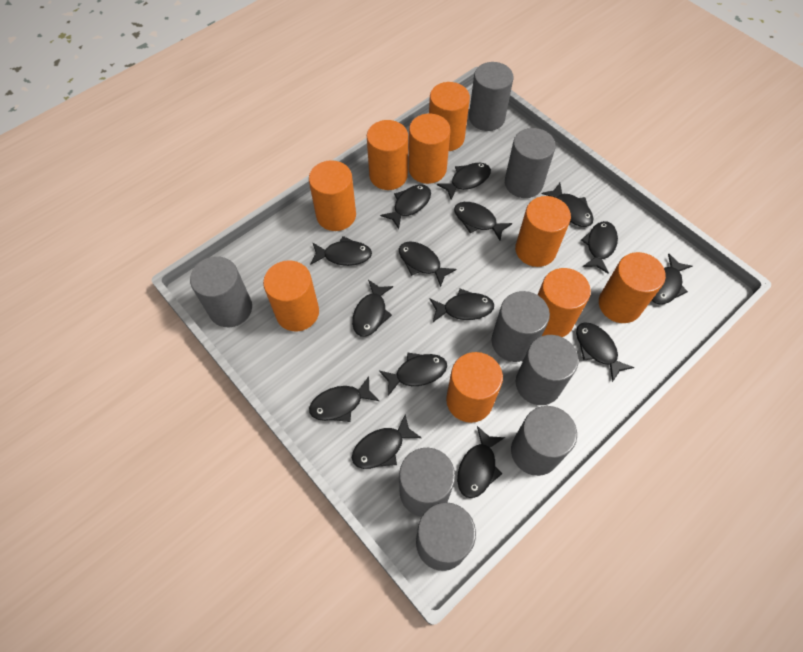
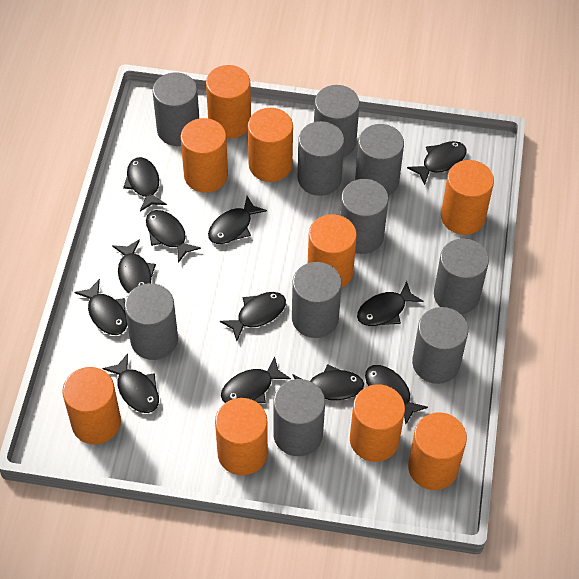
black fish: [309,376,379,422] [310,236,372,266] [352,280,393,337] [352,415,422,469] [379,352,447,396] [380,185,431,229] [399,241,457,287] [430,289,494,322] [437,163,491,200] [454,202,512,241] [457,426,505,498] [542,183,593,227] [576,322,634,382] [581,221,618,274] [652,253,692,304] = 15 -> [74,279,127,335] [102,353,159,413] [112,239,156,293] [123,157,167,211] [146,210,201,263] [208,196,267,244] [220,292,286,341] [221,357,291,403] [293,364,364,400] [357,281,423,326] [365,365,428,424] [407,141,466,185] = 12
grey cylinder: [190,256,252,327] [399,448,455,517] [416,502,476,571] [469,62,514,131] [492,291,550,362] [505,128,556,198] [511,406,577,476] [516,335,579,405] = 8 -> [124,283,178,360] [153,72,199,146] [273,379,325,456] [292,262,342,338] [298,121,344,196] [314,85,360,157] [340,179,389,254] [355,124,404,196] [412,307,468,384] [434,239,489,314] = 10

